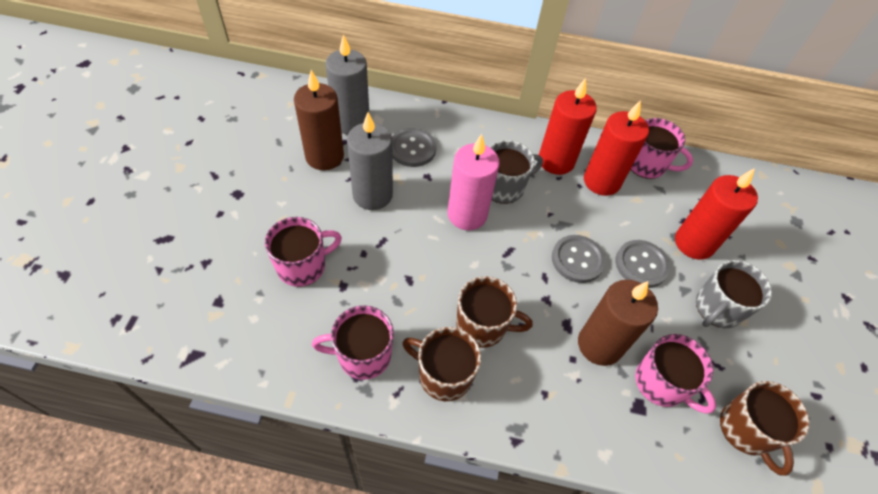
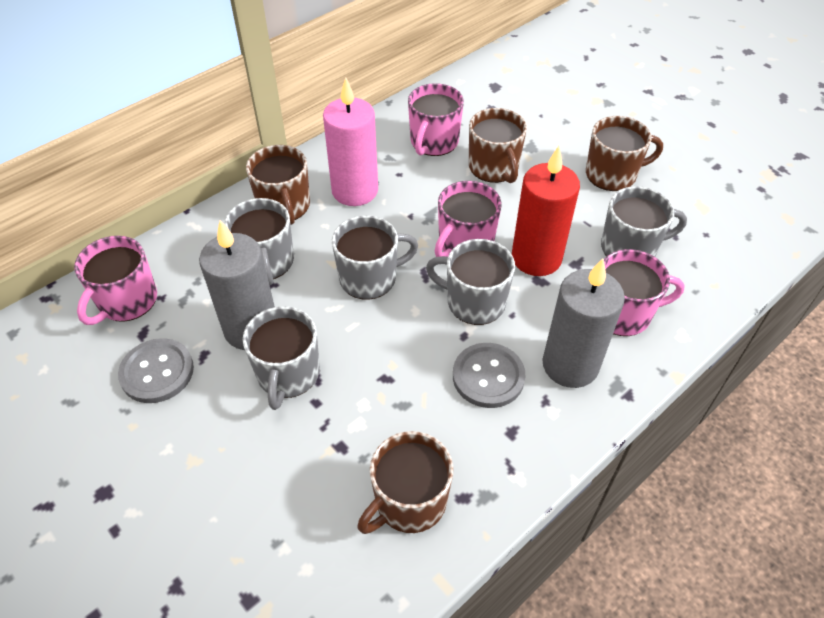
brown candle: [294,70,344,170] [578,280,658,366] = 2 -> none = 0
brown mug: [402,327,481,401] [456,276,533,348] [720,381,809,476] = 3 -> [246,145,310,225] [358,431,453,534] [469,108,527,183] [586,116,663,191] = 4
grey button: [392,128,436,167] [552,235,606,283] [615,240,670,288] = 3 -> [118,338,194,403] [453,343,526,408] = 2
grey mug: [490,140,543,204] [696,260,772,328] = 2 -> [224,198,294,285] [243,306,320,410] [332,215,418,300] [426,239,515,325] [601,186,687,257] = 5
red candle: [539,78,597,175] [584,100,649,196] [675,168,758,260] = 3 -> [512,146,580,276] = 1

